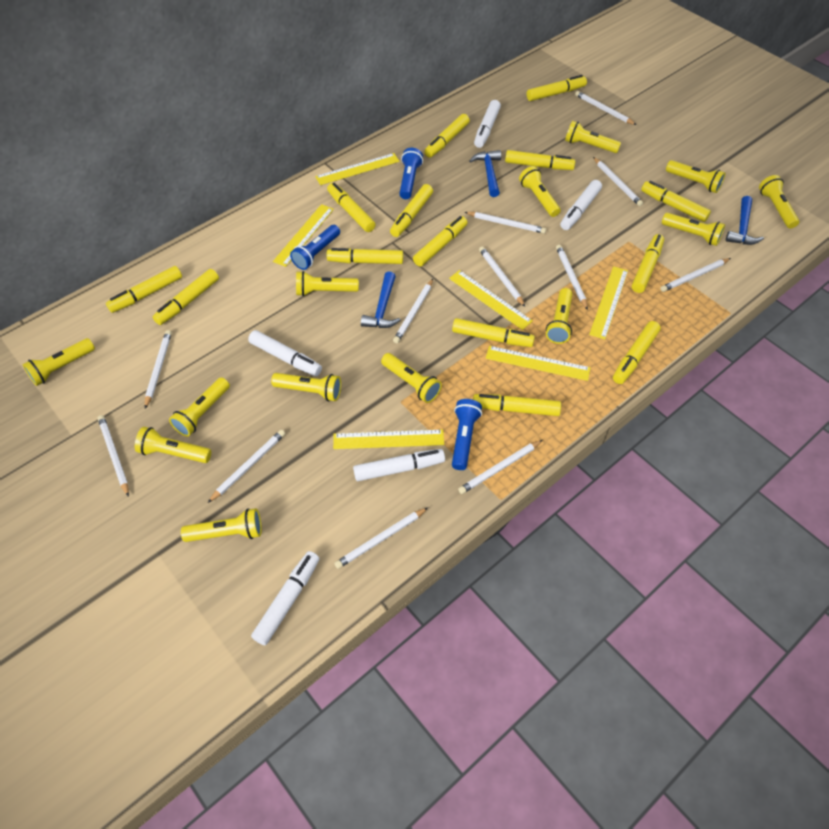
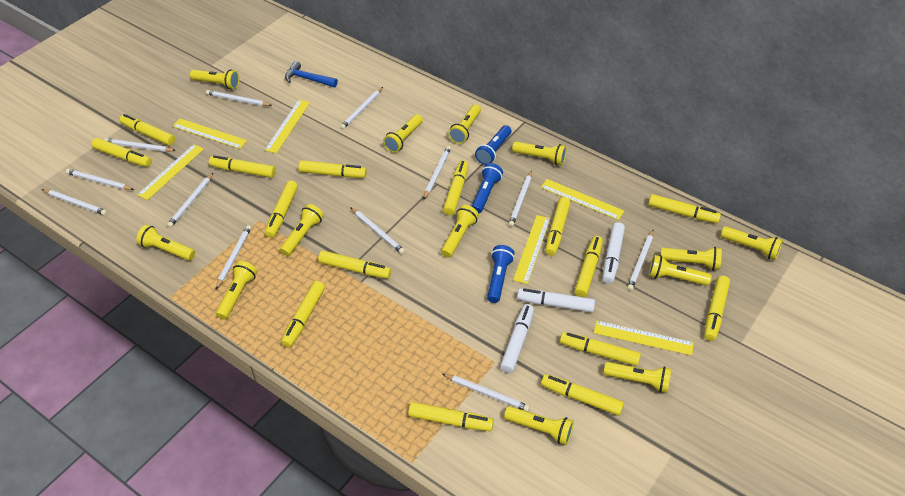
blue hammer: [361,271,400,328] [469,150,501,197] [726,196,764,245] = 3 -> [285,61,338,87] = 1
white marker: [248,330,322,376] [251,551,320,645] [353,449,445,481] [474,100,501,148] [560,180,602,230] = 5 -> [500,304,534,373] [517,289,595,312] [603,222,625,284] = 3
yellow marker: [106,266,182,313] [153,269,219,325] [327,183,376,232] [327,248,403,264] [390,184,433,237] [413,216,468,267] [424,114,470,158] [452,318,535,347] [473,394,561,416] [505,150,575,170] [527,75,587,101] [613,321,661,384] [632,234,664,293] [641,181,711,222] = 14 -> [92,138,152,167] [120,114,175,146] [209,155,276,178] [265,181,298,238] [281,281,325,347] [298,160,367,178] [318,250,391,279] [408,402,494,431] [443,160,469,215] [541,374,624,416] [545,197,571,256] [560,332,641,366] [574,236,603,297] [648,194,721,223] [704,276,730,341] = 15

